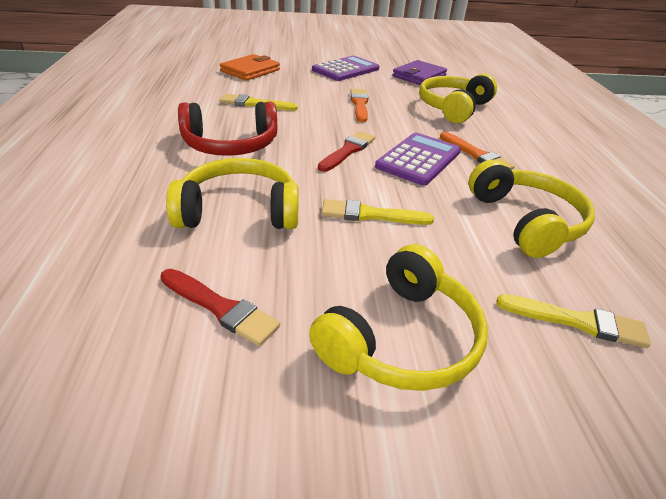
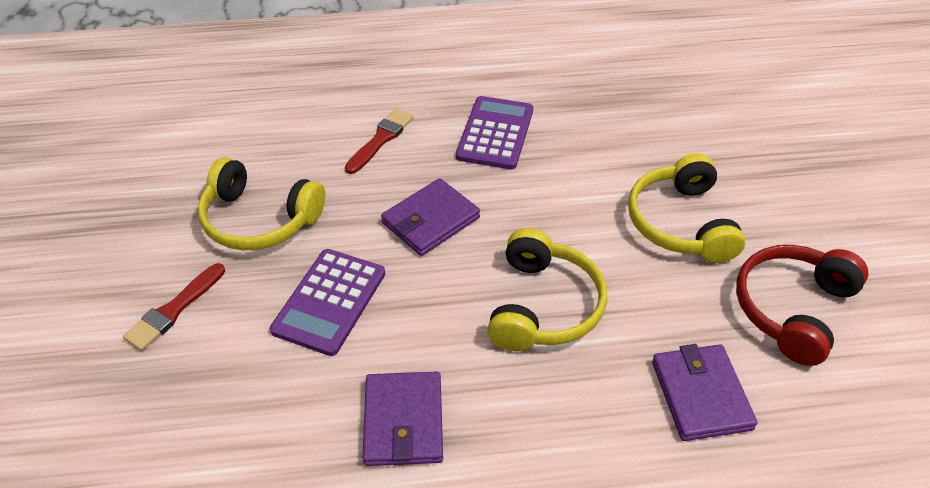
orange brush: [350,89,368,122] [440,132,515,170] = 2 -> none = 0
orange wallet: [220,54,280,81] = 1 -> none = 0
purple wallet: [392,60,447,85] = 1 -> [363,371,443,466] [381,178,480,256] [652,344,758,441] = 3
yellow brush: [220,94,298,111] [321,199,434,225] [496,294,651,348] = 3 -> none = 0
yellow headphones: [166,158,298,229] [309,244,488,391] [419,73,497,123] [469,159,595,258] = 4 -> [198,157,325,250] [487,228,607,351] [628,153,745,263] = 3

